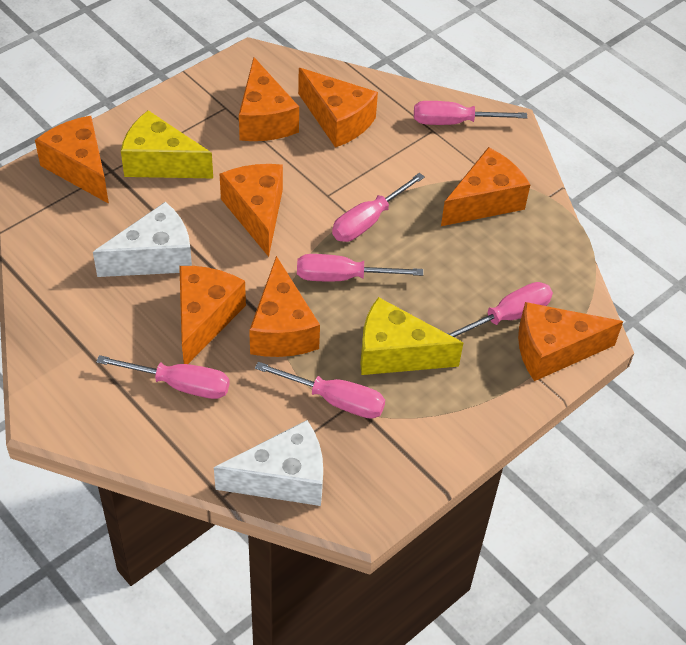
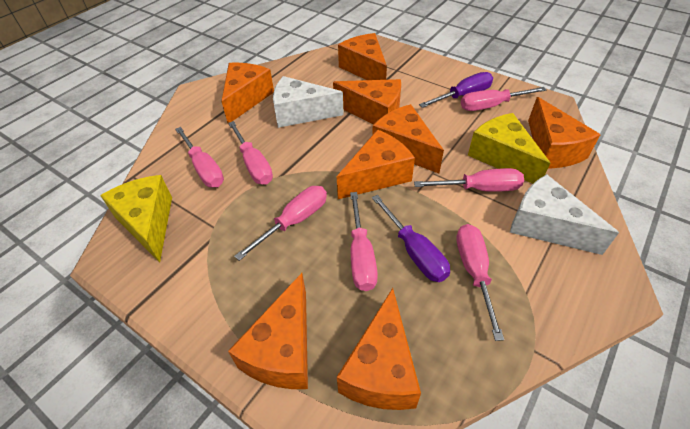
pink screwdriver: [96,355,230,399] [255,362,385,419] [297,254,423,281] [332,173,425,242] [414,101,528,125] [447,282,553,337] = 6 -> [175,127,224,187] [228,121,273,185] [234,186,327,261] [350,192,378,291] [414,168,524,192] [456,224,504,341] [461,87,546,111] = 7
purple screwdriver: none = 0 -> [372,195,450,282] [419,72,493,108] = 2

